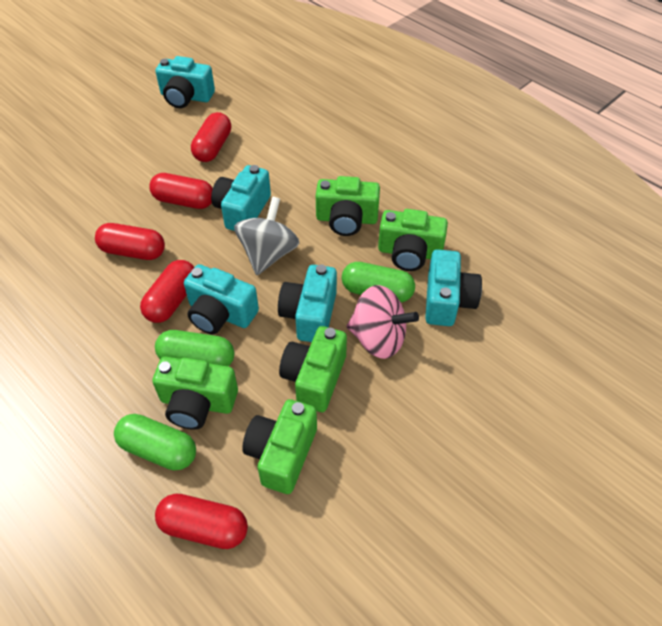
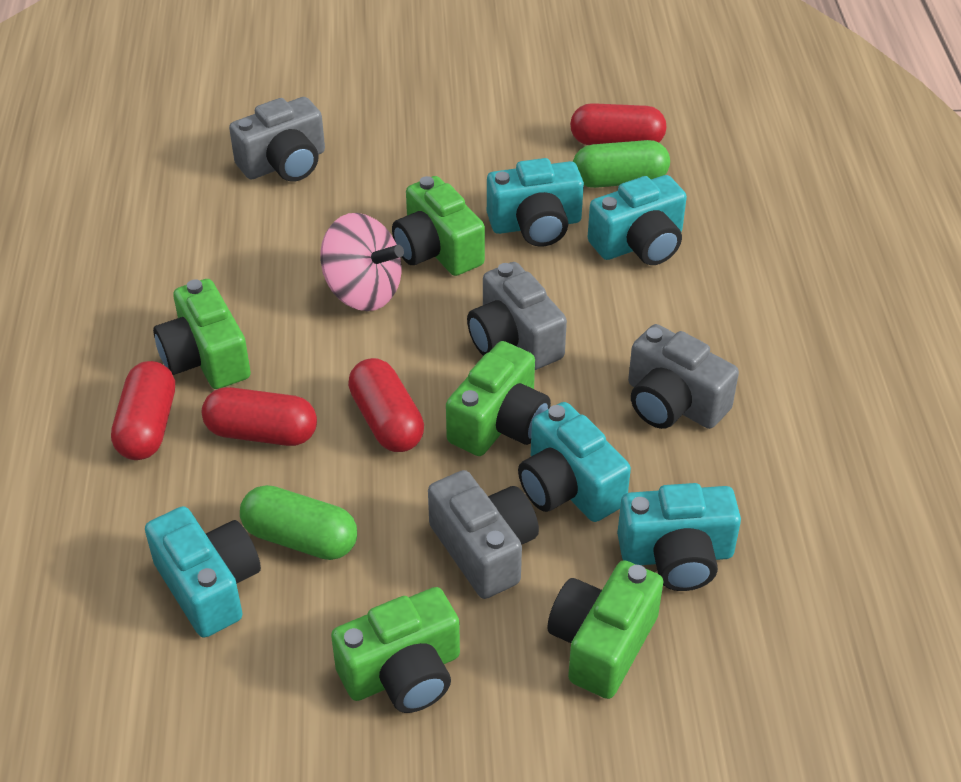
green capsule: [114,414,196,470] [155,330,234,366] [342,262,415,302] = 3 -> [240,485,357,560] [573,140,670,188] = 2
grey camera: none = 0 -> [229,97,325,182] [428,470,539,599] [467,262,567,370] [628,324,739,429] = 4
grey spinning top: [234,197,299,275] = 1 -> none = 0
red capsule: [95,223,165,260] [140,260,194,323] [149,173,213,209] [155,494,248,549] [191,112,231,162] = 5 -> [111,361,175,460] [202,387,317,446] [348,358,424,452] [570,103,667,145] = 4

